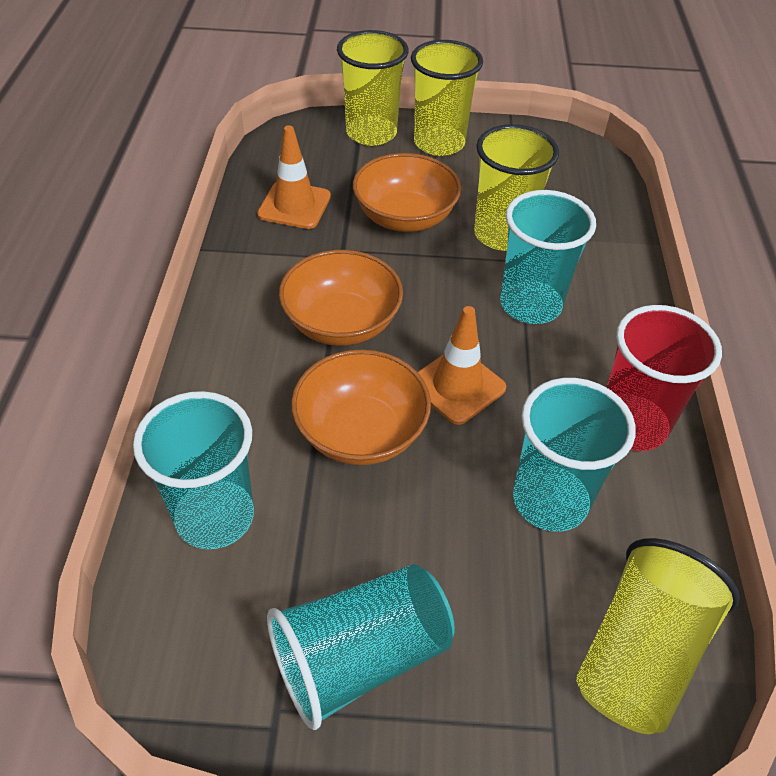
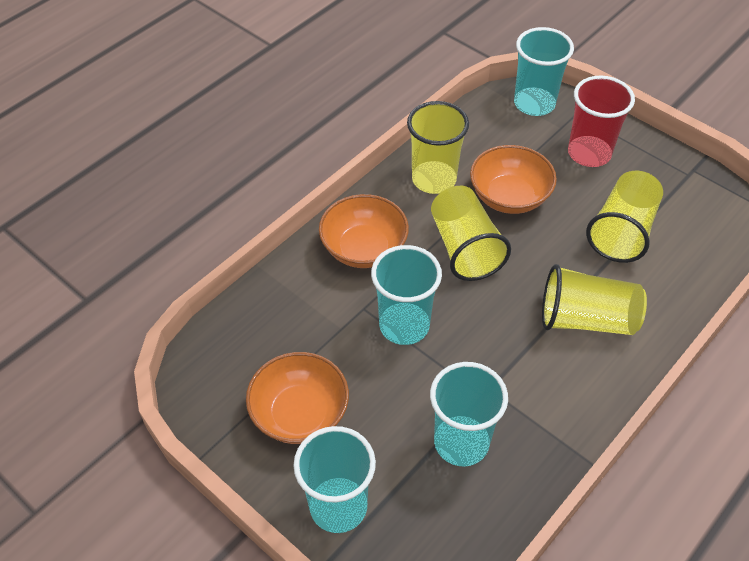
orange traffic cone: [257,125,331,229] [418,306,506,425] = 2 -> none = 0

